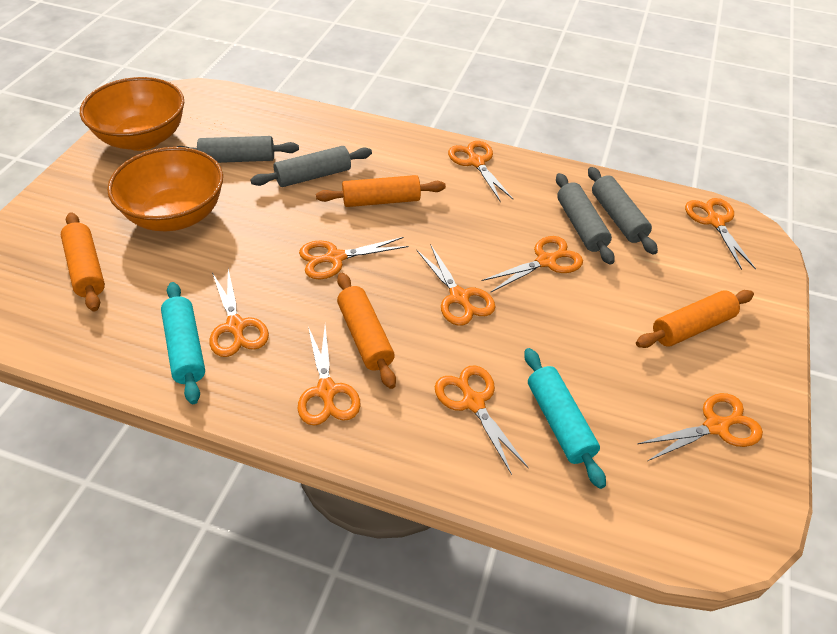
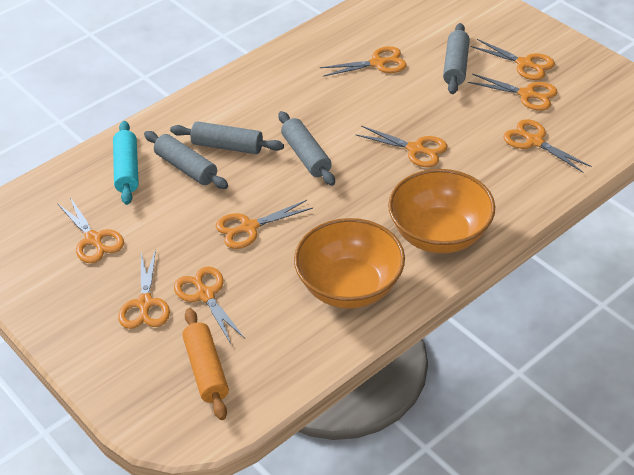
orange rolling pin: [61,212,105,311] [316,175,446,207] [337,273,396,389] [636,290,754,348] = 4 -> [182,308,229,420] = 1
turquoise rolling pin: [161,282,205,404] [524,348,606,489] = 2 -> [113,121,139,205] = 1

